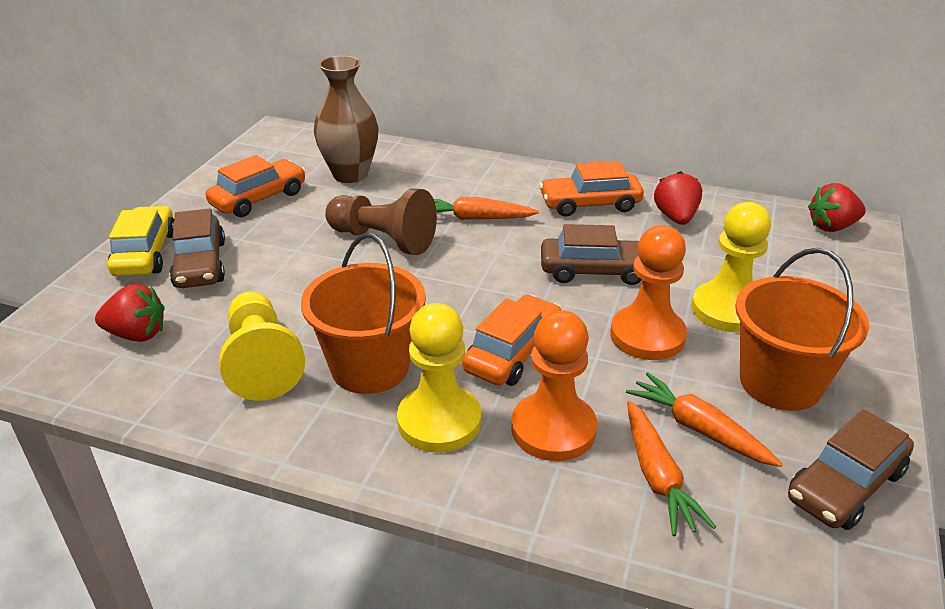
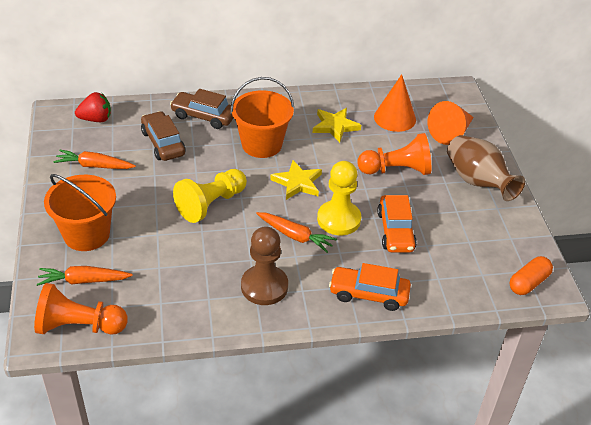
brown car: [169,209,225,288] [541,224,642,285] [788,409,914,530] = 3 -> [141,111,186,161] [170,89,233,129] = 2
orange capsule: none = 0 -> [509,256,553,295] = 1
orange car: [205,155,306,217] [462,294,562,386] [539,161,644,217] = 3 -> [329,263,411,311] [377,195,417,253] = 2
orange cone: none = 0 -> [374,74,416,132] [428,101,474,145] = 2
red strawberry: [95,284,165,342] [654,171,702,225] [808,183,866,232] = 3 -> [75,92,111,122] = 1
yellow car: [108,206,174,277] = 1 -> none = 0
yellow pawn: [219,291,305,401] [397,303,481,453] [691,202,771,332] = 3 -> [173,169,247,223] [317,161,361,235] = 2
yellow star: none = 0 -> [270,160,322,200] [313,108,361,143] = 2

